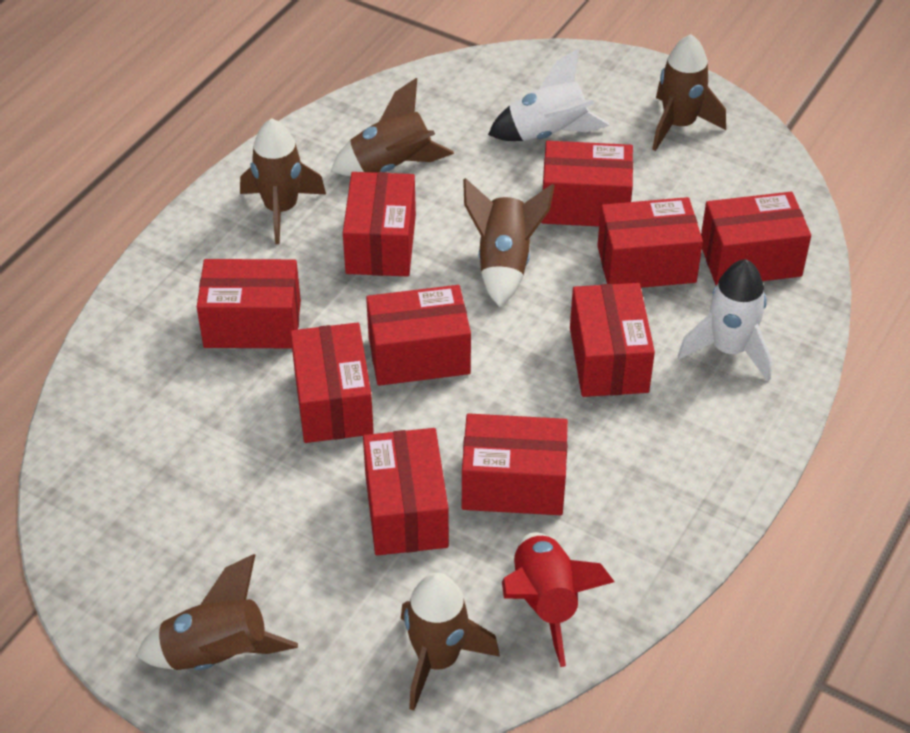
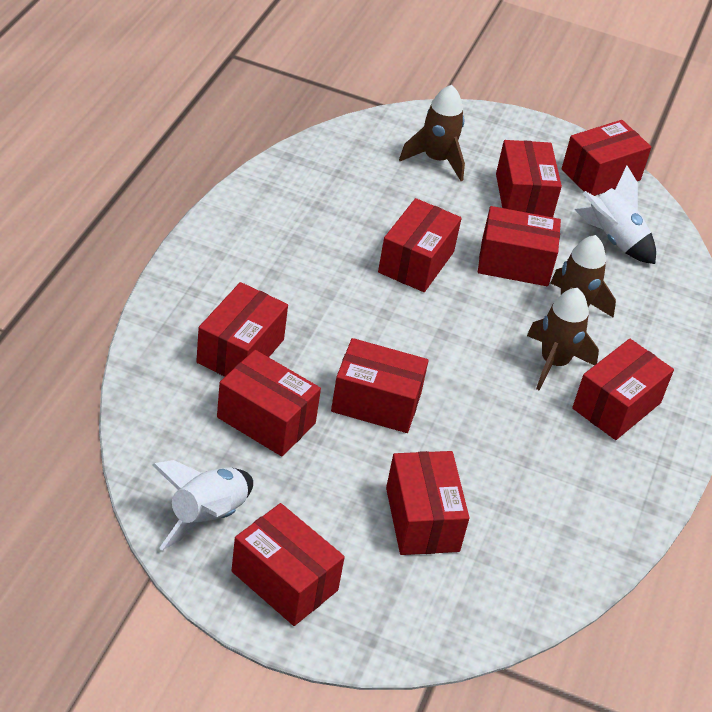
brown rocket: [136,554,298,670] [240,118,326,244] [331,78,454,176] [401,573,500,711] [463,178,555,307] [652,34,726,151] = 6 -> [399,85,465,181] [527,288,599,391] [551,235,616,318] = 3
red rocket: [502,532,615,667] = 1 -> none = 0

